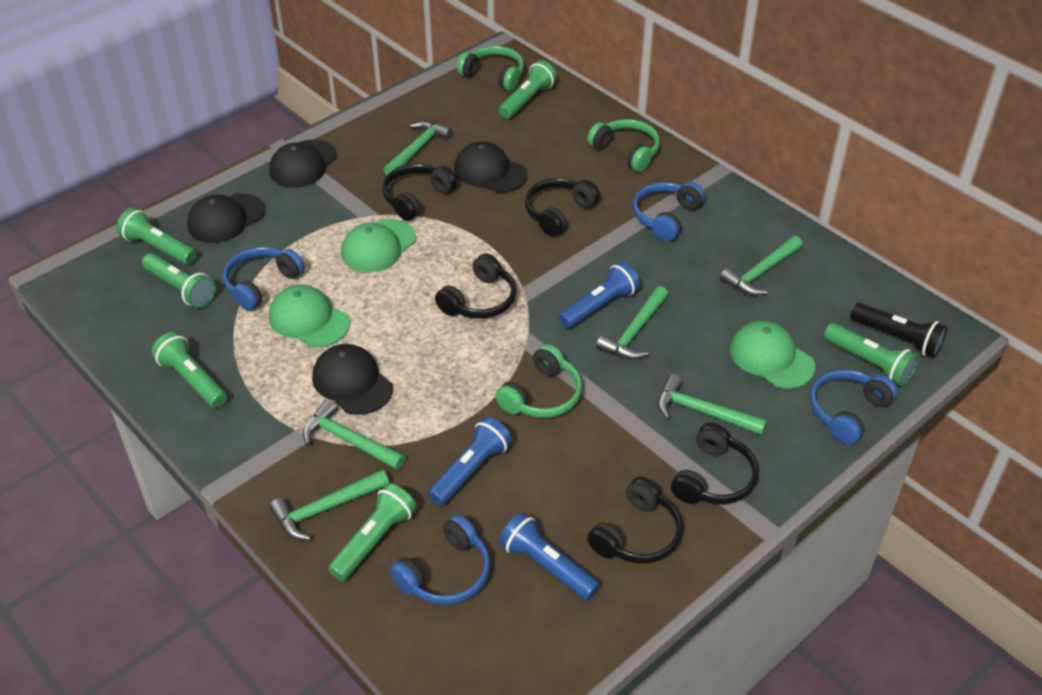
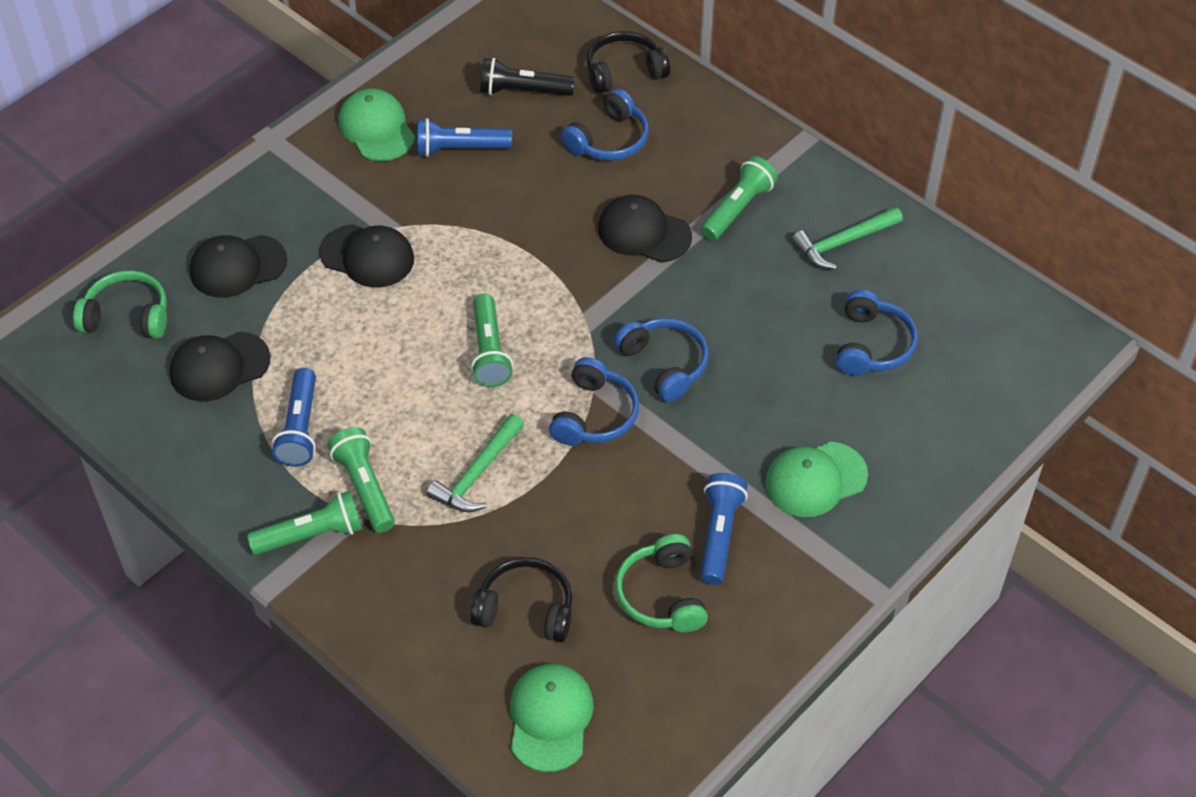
black headphones: [382,164,457,221] [435,253,516,319] [525,178,600,236] [587,477,683,564] [671,423,759,504] = 5 -> [470,557,573,643] [587,31,670,94] = 2
green flashlight: [117,208,197,265] [142,253,216,308] [151,332,227,408] [328,483,417,581] [499,60,557,119] [824,323,919,386] = 6 -> [247,491,363,555] [328,427,395,533] [471,294,513,387] [701,156,778,241] = 4
green hammer: [269,469,389,540] [303,399,406,470] [383,121,452,175] [596,286,668,359] [658,374,767,435] [720,236,803,296] = 6 -> [426,414,524,512] [791,207,903,270] = 2
green headphones: [457,46,524,91] [495,344,582,418] [588,119,660,172] = 3 -> [73,271,167,338] [615,534,708,632] = 2

